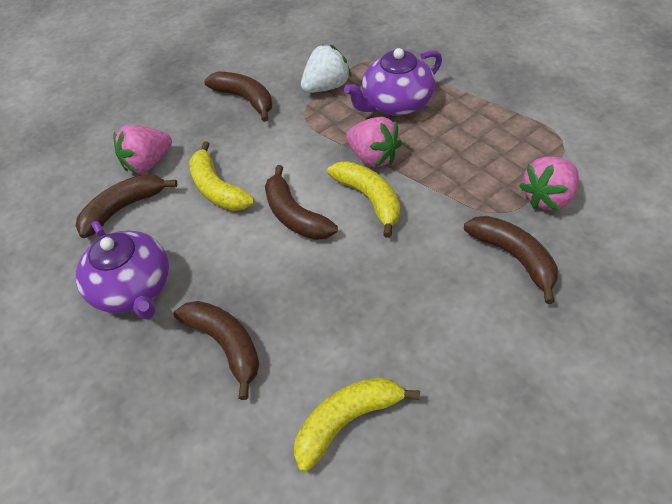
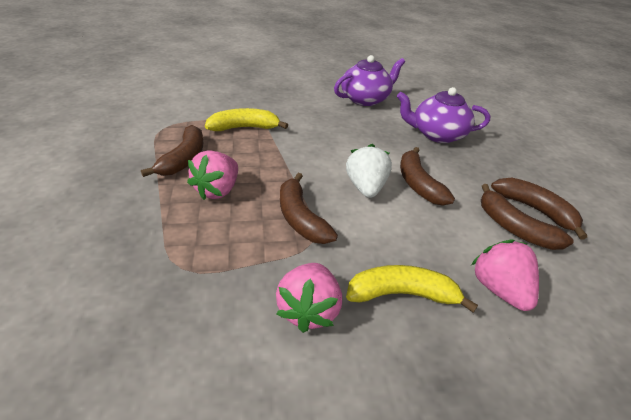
yellow banana: [189,141,254,211] [294,377,420,473] [327,161,400,238] = 3 -> [205,108,288,131] [346,265,478,313] = 2

